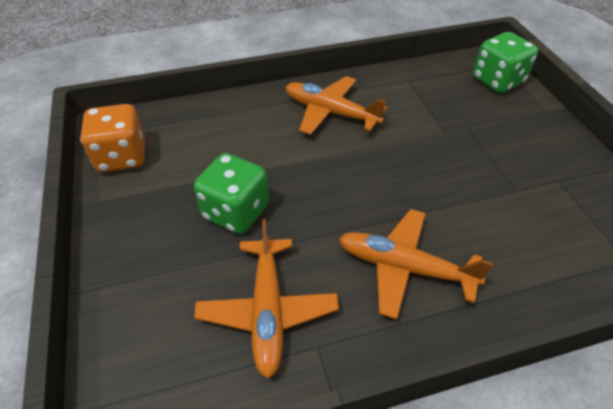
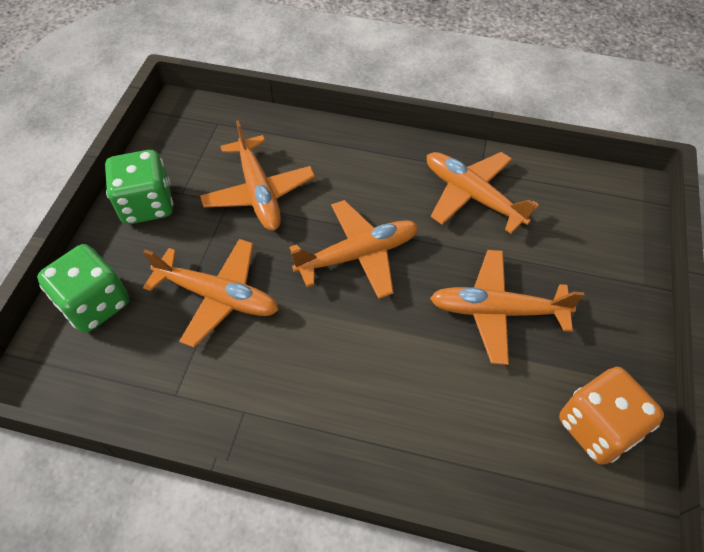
orange plane: [194,219,339,378] [285,76,387,135] [339,209,493,319] = 3 -> [143,239,279,348] [200,120,315,231] [289,200,418,299] [427,152,539,234] [430,250,584,365] = 5

